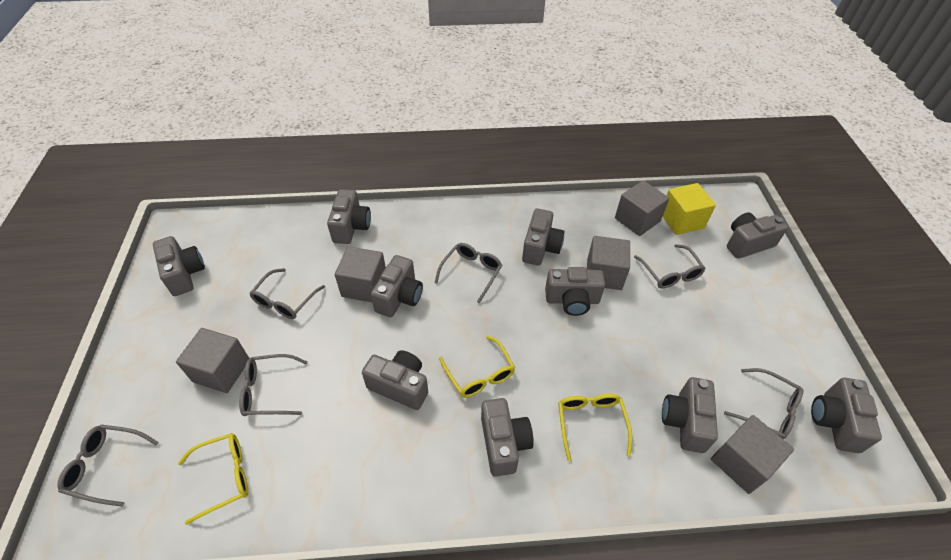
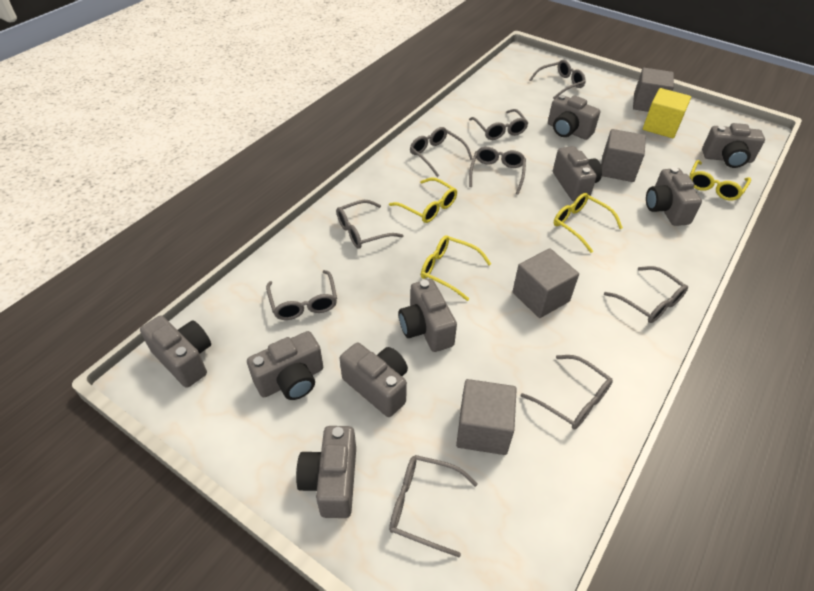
grey camera: [153,236,205,296] [327,189,371,244] [362,350,428,410] [371,255,423,317] [481,398,534,477] [522,208,564,266] [545,267,605,316] [662,377,718,453] [727,212,788,259] [811,378,882,453] = 10 -> [140,315,211,388] [247,331,323,400] [296,426,356,518] [340,342,408,417] [399,279,457,352] [548,95,600,140] [553,146,602,202] [646,167,702,226] [702,123,765,168] = 9
grey cube: [176,328,249,393] [335,246,386,302] [587,236,630,290] [615,180,669,236] [711,415,794,494] = 5 -> [456,379,517,455] [513,248,579,318] [601,129,646,182] [633,68,674,112] = 4
grey glasses: [57,425,159,507] [239,354,308,416] [249,268,325,319] [435,243,502,303] [634,244,706,289] [724,368,804,439] = 6 -> [266,270,337,320] [336,200,404,249] [389,455,478,557] [410,127,473,177] [469,109,528,140] [469,147,526,195] [521,355,613,429] [529,60,586,99] [604,266,688,323] = 9
yellow glasses: [178,433,248,525] [439,336,515,398] [558,394,632,461] = 3 -> [389,177,457,223] [421,235,491,301] [554,193,623,253] [689,160,751,200] = 4

